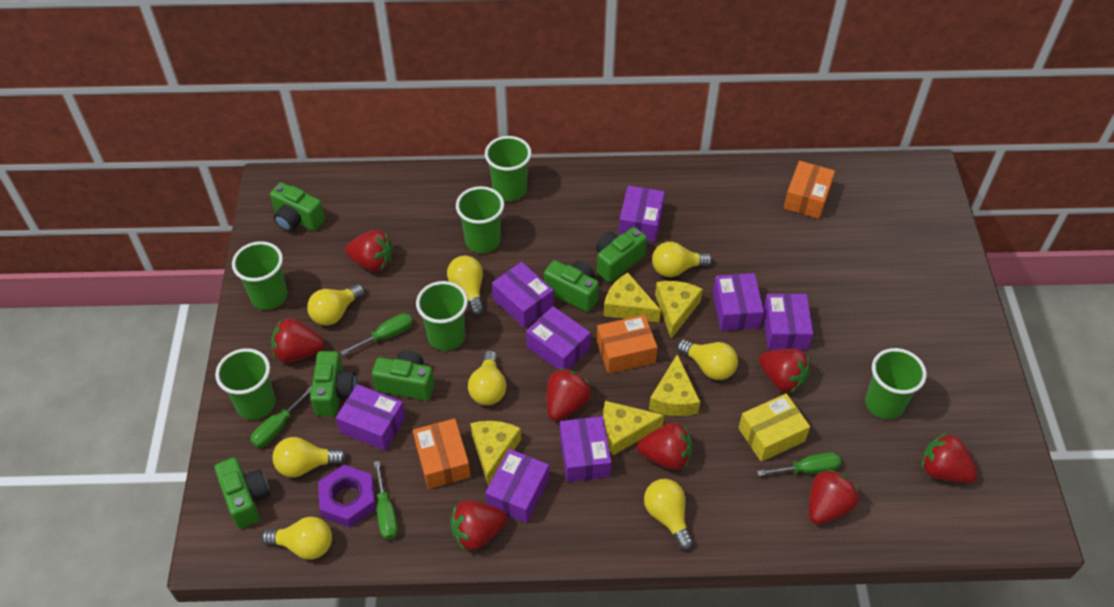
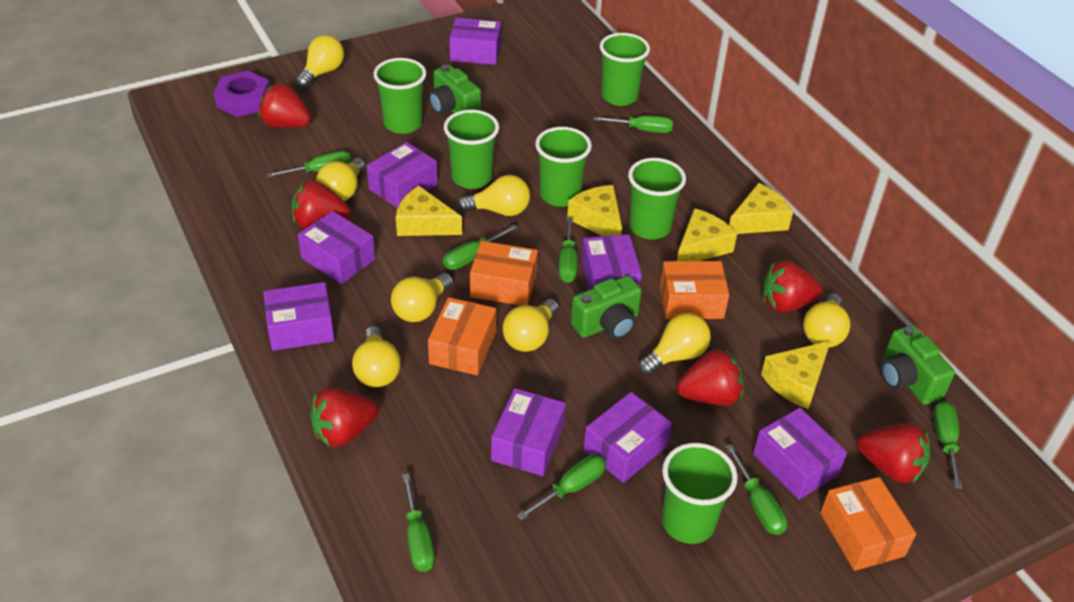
green camera: [214,457,270,529] [270,182,325,232] [310,351,357,416] [372,350,435,401] [544,260,599,312] [596,227,647,282] = 6 -> [429,65,481,115] [571,275,642,339] [881,325,955,405] = 3
green screwdriver: [250,386,312,448] [341,313,413,355] [374,461,398,540] [757,452,841,476] = 4 -> [267,151,351,178] [402,473,435,572] [443,224,518,270] [517,454,606,521] [558,217,577,283] [593,115,673,133] [725,444,787,535] [933,401,962,489] = 8
orange box: [413,418,471,489] [597,315,657,374] [784,161,835,219] = 3 -> [428,297,496,375] [470,241,538,305] [660,261,729,319] [820,477,916,571] = 4
red strawberry: [271,318,325,363] [345,230,393,272] [450,500,507,551] [547,368,592,421] [637,423,693,470] [759,349,811,393] [809,469,859,525] [921,432,978,483] = 8 -> [258,83,311,128] [292,180,351,229] [310,387,379,447] [677,349,744,406] [762,260,823,313] [857,423,930,483] = 6
yellow box: [739,394,810,462] = 1 -> none = 0

